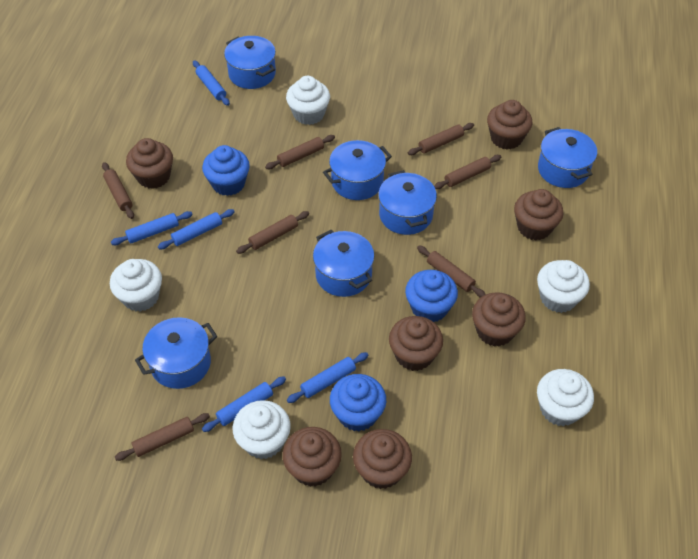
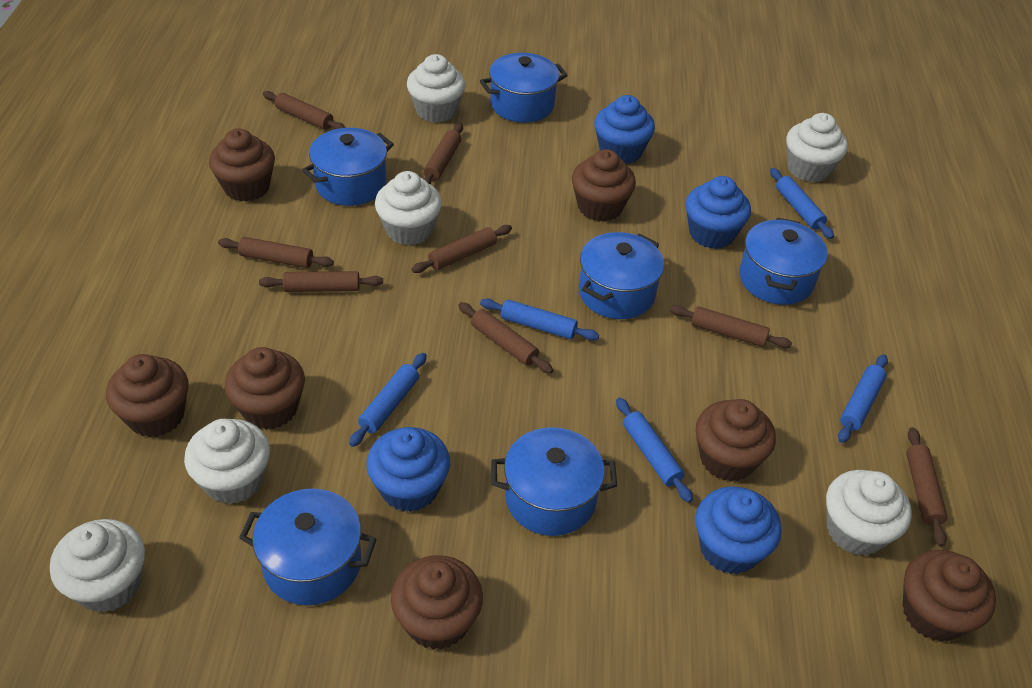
blue cupcake: [202,145,250,196] [330,374,386,431] [405,270,458,322] = 3 -> [367,427,450,512] [594,95,655,164] [685,176,751,249] [695,486,782,574] = 4
brown rolling pin: [102,162,134,219] [115,413,210,461] [236,211,309,254] [265,135,335,169] [408,123,474,155] [417,245,486,298] [434,155,501,189] = 7 -> [218,237,334,268] [259,271,383,292] [263,91,346,130] [411,225,512,273] [423,123,463,185] [458,302,553,374] [670,305,792,348] [906,427,947,547] = 8
white cupcake: [110,259,162,312] [233,400,291,459] [286,76,330,125] [537,260,590,313] [537,369,594,426] = 5 -> [50,519,145,612] [184,419,270,504] [375,171,442,246] [407,54,466,123] [786,113,848,182] [826,470,912,556] = 6

